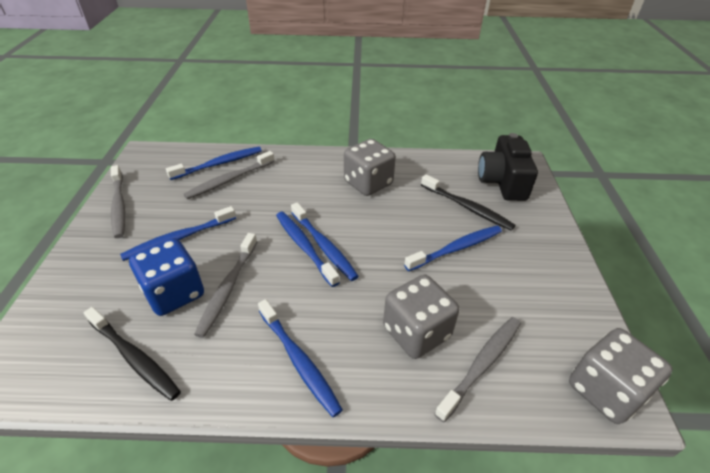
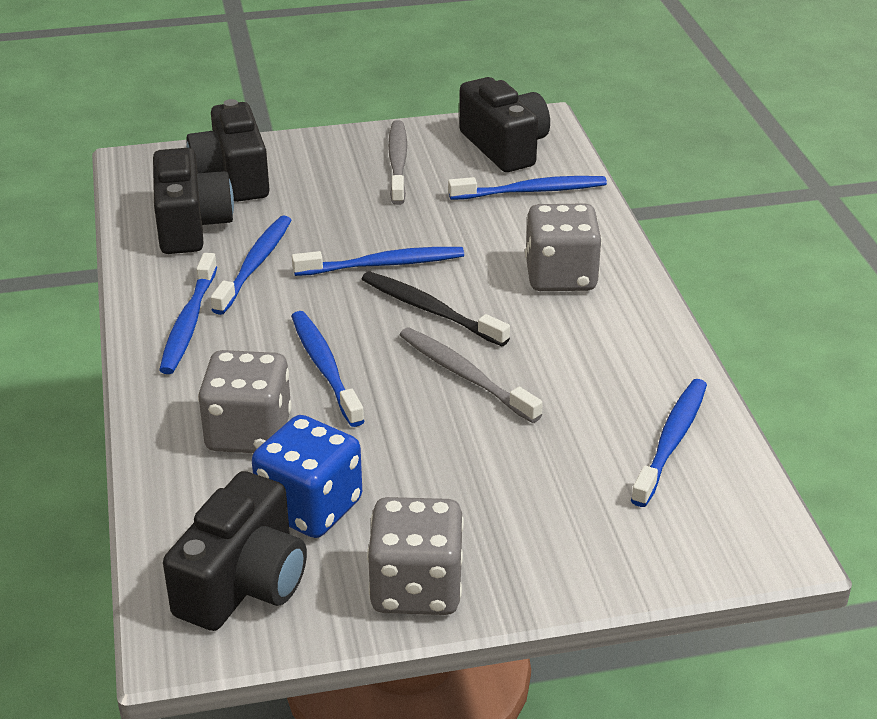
black camera: [478,133,538,201] = 1 -> [153,148,234,254] [163,471,307,631] [186,99,270,202] [459,77,550,172] = 4
black toothbrush: [84,307,181,401] [421,174,515,230] = 2 -> [362,271,510,346] = 1
grey toothbrush: [111,165,125,238] [184,151,275,199] [194,233,257,338] [434,317,521,422] = 4 -> [388,120,407,205] [400,327,543,423] = 2

